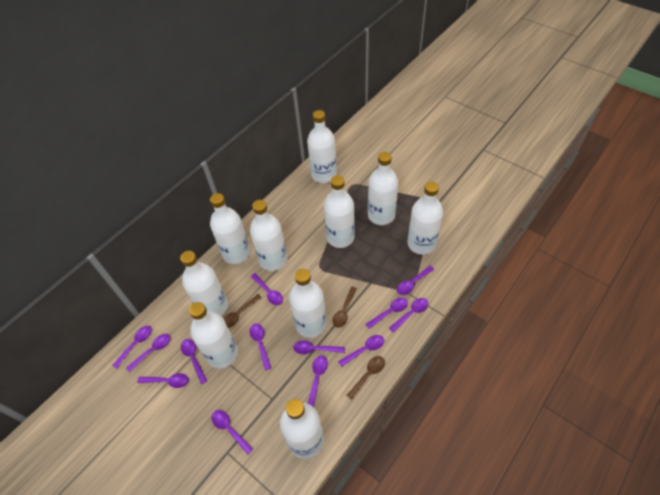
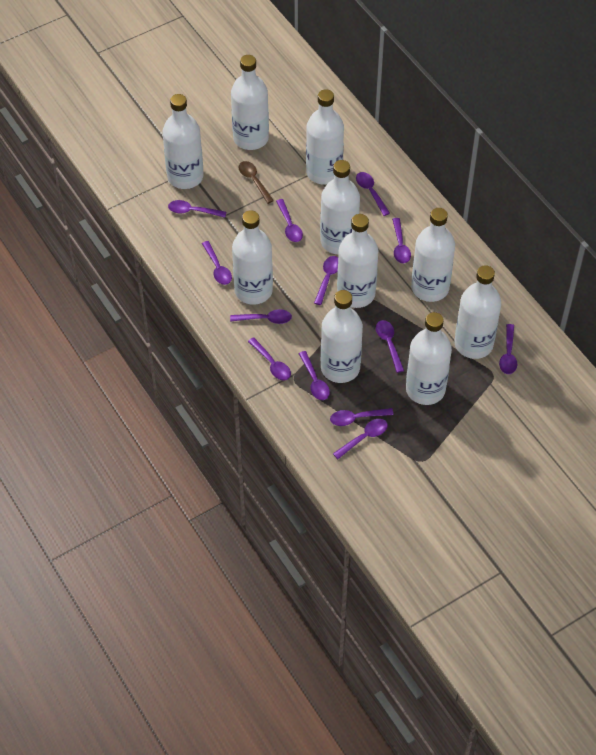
brown spoon: [223,294,262,328] [333,287,357,328] [346,356,385,400] = 3 -> [238,161,274,204] = 1

